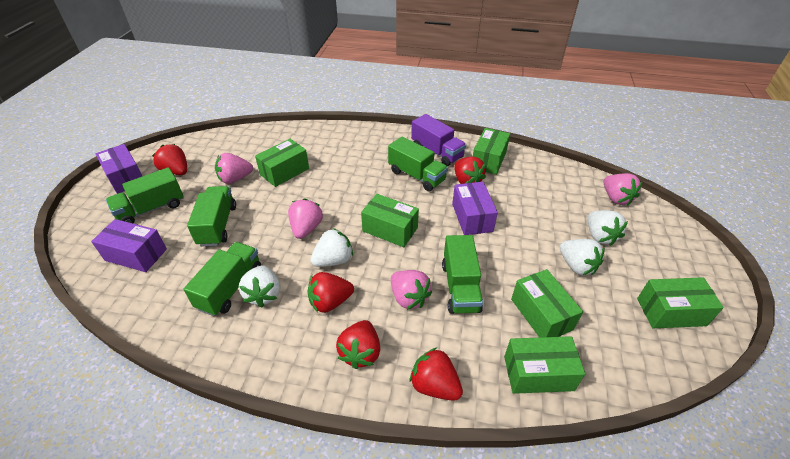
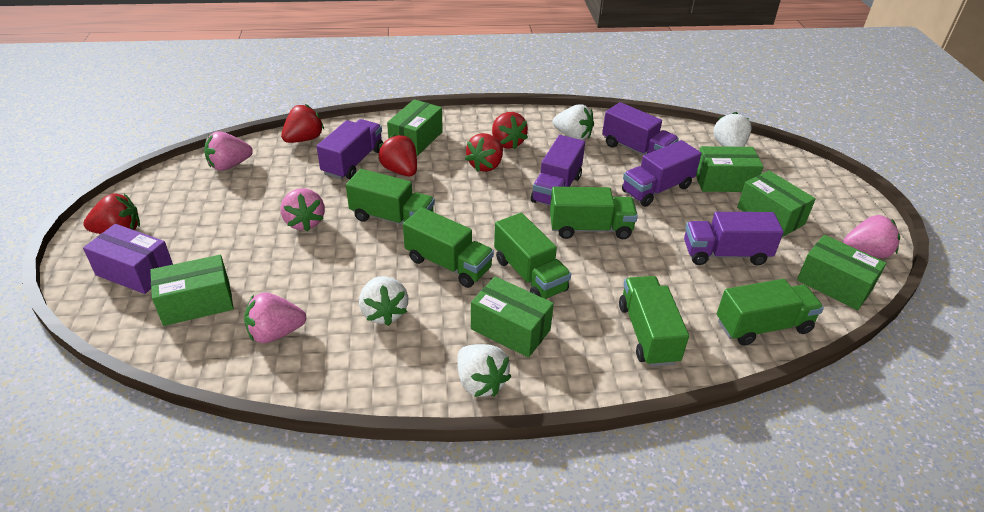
green truck: [106,167,184,224] [184,242,261,316] [187,186,236,247] [388,136,448,192] [442,235,483,314] = 5 -> [346,169,435,225] [403,207,494,288] [494,213,571,299] [550,187,638,239] [619,276,689,367] [717,279,824,346] = 6
purple box: [91,219,167,272] [96,144,142,194] [452,182,498,235] = 3 -> [83,224,173,294] = 1
purple truck: [411,114,466,166] = 1 -> [317,119,383,180] [531,135,585,206] [602,102,679,155] [622,140,701,207] [684,212,784,265] = 5

